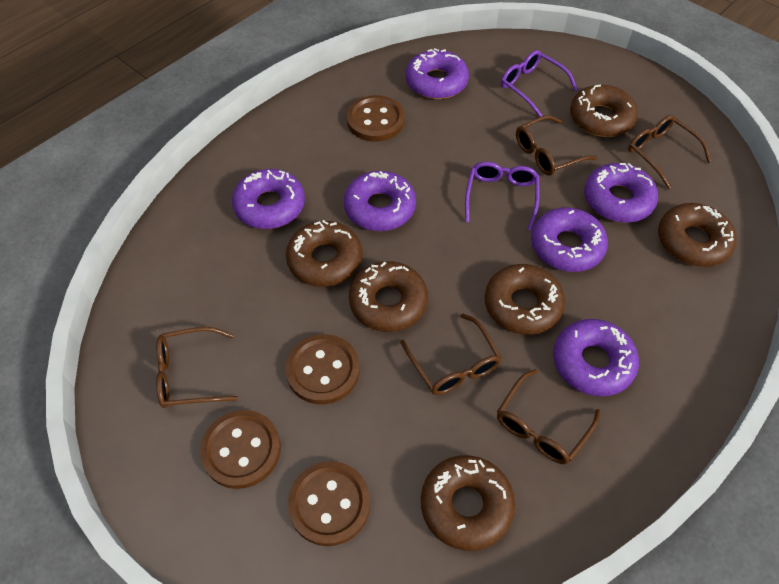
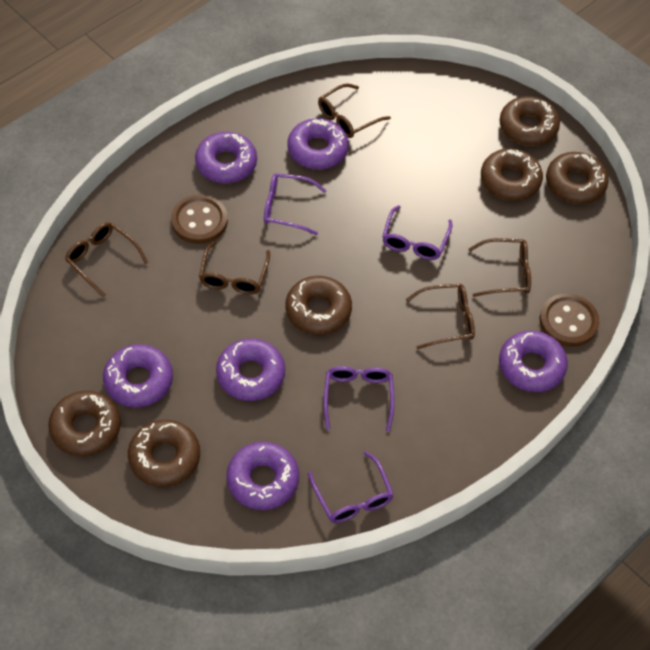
brown button: [200,410,281,489] [285,334,360,404] [288,461,370,546] [347,95,405,142] = 4 -> [171,195,228,244] [540,293,600,347] = 2
purple glasses: [465,162,539,231] [501,50,578,117] = 2 -> [264,173,327,235] [308,451,394,523] [324,366,394,432] [382,205,453,260] = 4

